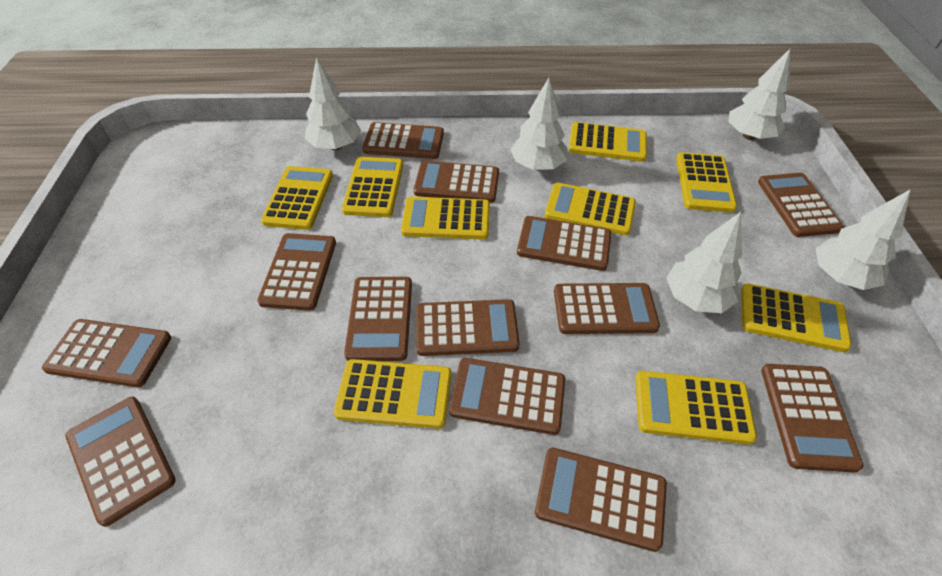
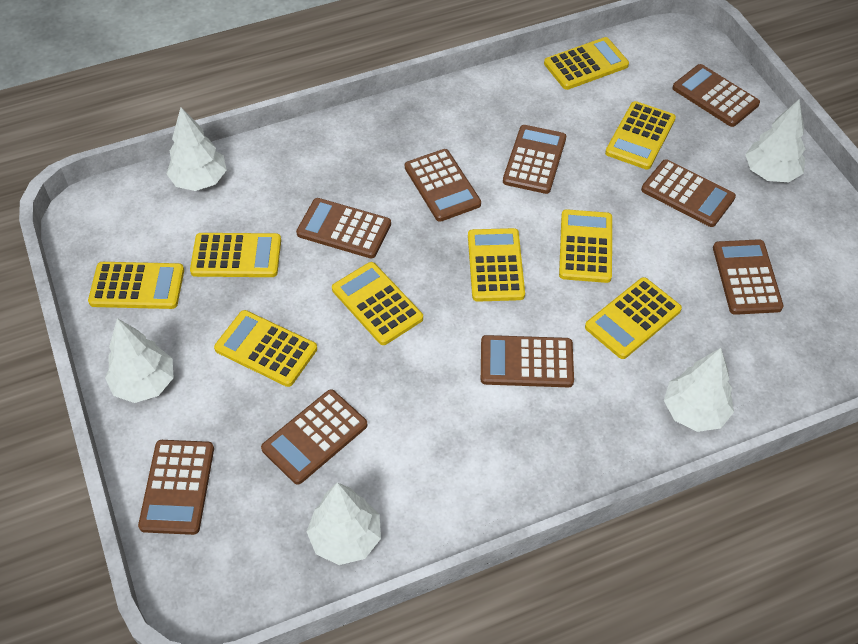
brown calculator: [42,319,171,387] [65,397,176,527] [257,233,336,311] [344,277,412,361] [362,122,444,159] [414,161,499,203] [416,299,520,356] [449,358,565,435] [517,216,611,271] [535,448,667,552] [554,283,660,334] [758,173,844,237] [761,364,864,473] = 13 -> [138,440,214,535] [261,390,368,485] [296,198,391,258] [405,149,481,222] [481,335,574,387] [503,125,566,194] [641,159,736,227] [672,64,760,127] [713,239,784,315] = 9

